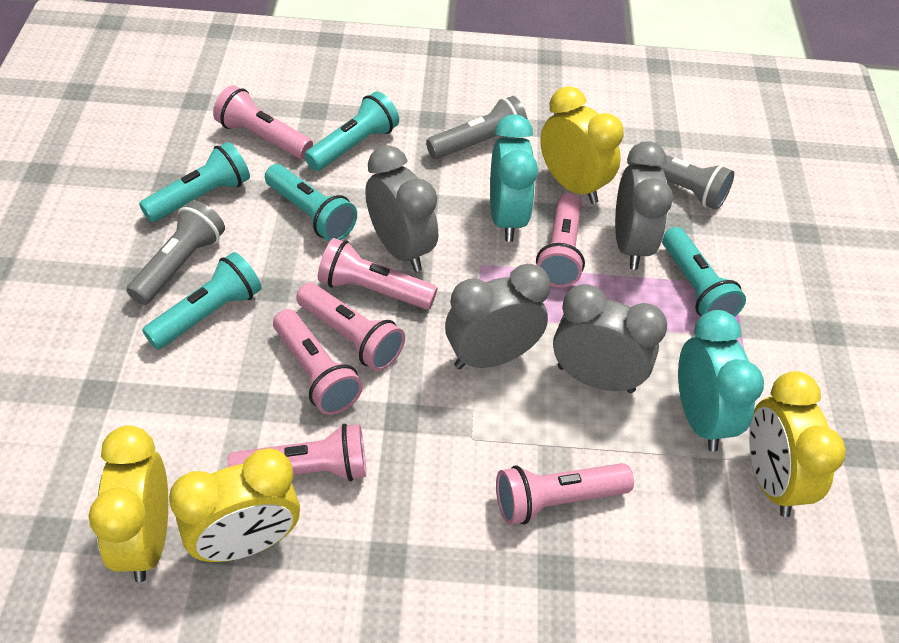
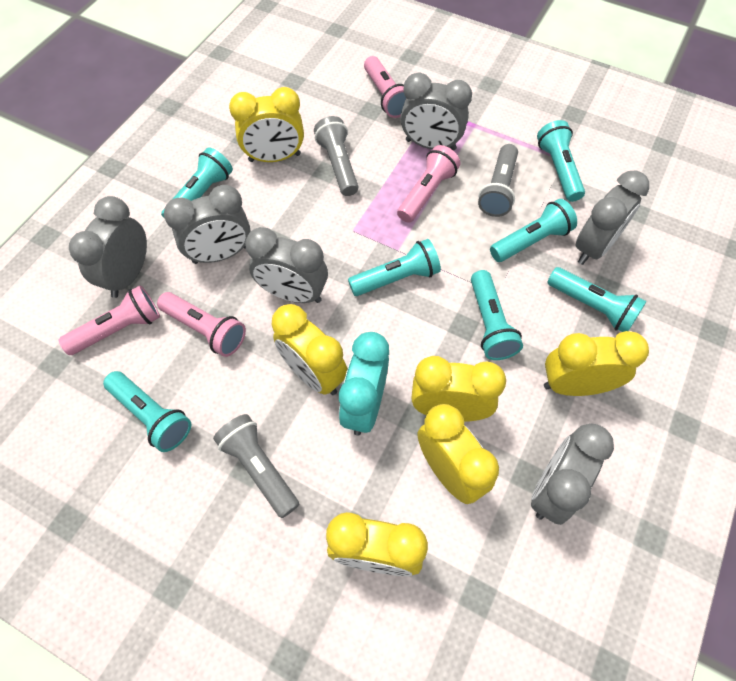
grey clock: [365,145,438,272] [445,264,550,369] [553,284,667,393] [615,141,673,270] = 4 -> [69,196,147,298] [164,185,250,264] [245,227,328,303] [400,72,472,151] [531,423,614,525] [575,170,649,265] = 6
pink flashlight: [213,85,313,159] [227,424,366,481] [273,309,363,415] [296,283,405,371] [318,238,438,309] [496,463,634,525] [536,193,585,287] = 7 -> [59,285,160,355] [157,292,246,357] [364,56,406,118] [397,145,460,223] = 4
turquoise clock: [490,114,538,242] [678,310,764,452] = 2 -> [339,332,389,436] = 1
turquoise flashlight: [139,142,250,222] [142,252,262,349] [265,164,357,242] [304,91,399,171] [662,227,746,317] = 5 -> [103,371,191,452] [161,147,233,219] [348,239,441,296] [471,270,523,360] [490,199,577,262] [537,120,585,202] [547,267,647,332] = 7
yellow clock: [88,425,168,582] [169,448,300,562] [540,86,624,204] [749,371,846,517] = 4 -> [229,87,304,162] [272,304,347,395] [326,512,428,576] [412,356,506,422] [417,404,499,504] [544,331,649,396] = 6

